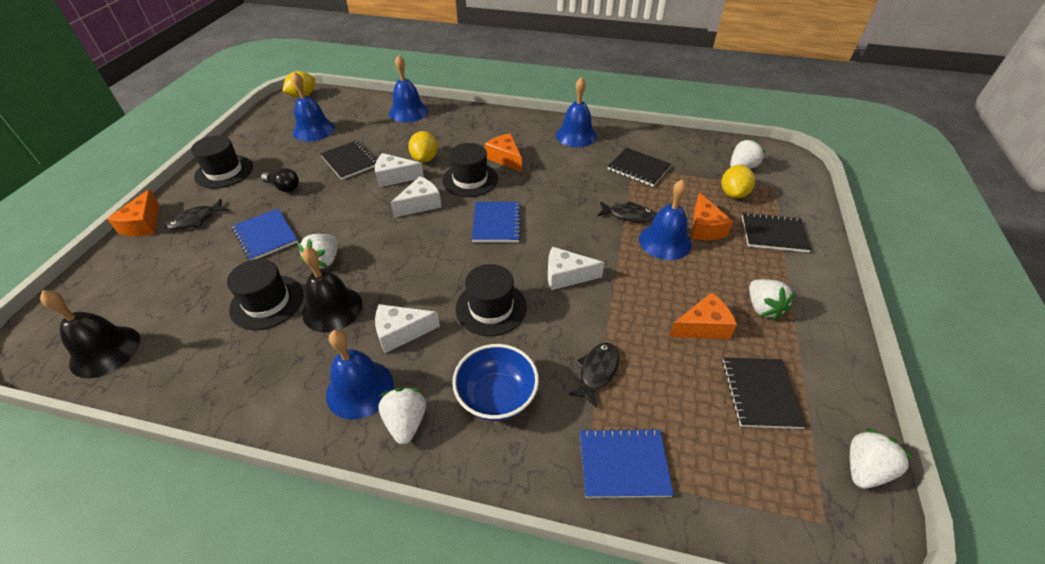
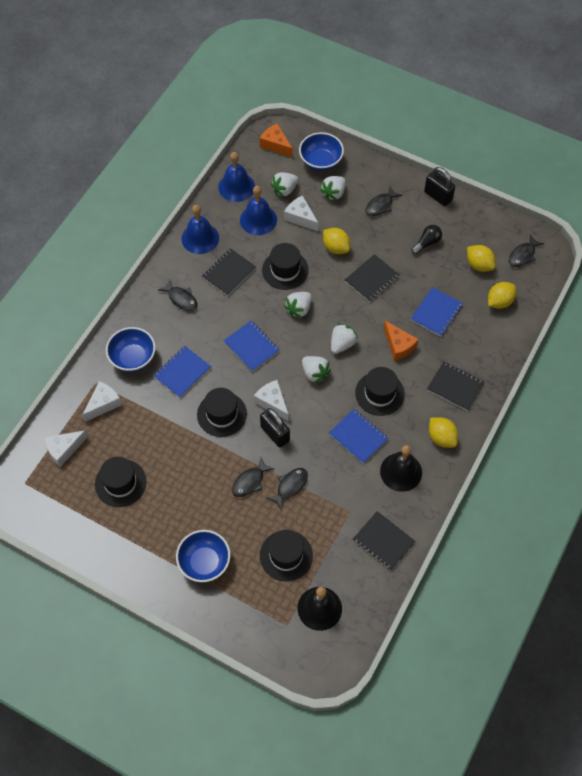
black fish: [165,199,229,230] [568,343,619,408] [597,201,656,222] = 3 -> [158,279,197,311] [232,458,274,497] [267,468,308,510] [365,186,402,216] [509,234,544,267] = 5
black hat: [191,135,253,189] [227,259,304,330] [442,143,498,197] [455,264,527,336] = 4 -> [95,457,146,507] [197,388,247,437] [260,530,313,581] [262,243,309,290] [355,367,405,416] = 5
black padlock: none = 0 -> [260,408,290,448] [424,167,455,206] = 2
blue bell: [292,72,335,141] [326,330,394,419] [389,55,428,122] [556,77,597,147] [639,179,692,260] = 5 -> [182,205,219,254] [218,152,255,202] [240,186,277,235] = 3
blue bowl: [452,344,539,421] = 1 -> [106,327,155,372] [176,530,231,582] [299,132,344,171] = 3
blue notebook: [232,209,298,260] [472,202,521,242] [580,428,674,498] = 3 -> [153,346,211,398] [223,321,280,372] [329,409,388,464] [411,287,463,336] = 4
orange cheese: [107,189,159,236] [485,133,522,172] [669,292,737,339] [692,193,733,240] = 4 -> [259,124,293,158] [384,321,419,361] = 2
yellow lemon: [282,71,315,98] [408,131,438,162] [722,165,755,198] = 3 -> [323,228,350,254] [429,417,458,448] [467,245,495,272] [488,282,516,309] = 4

